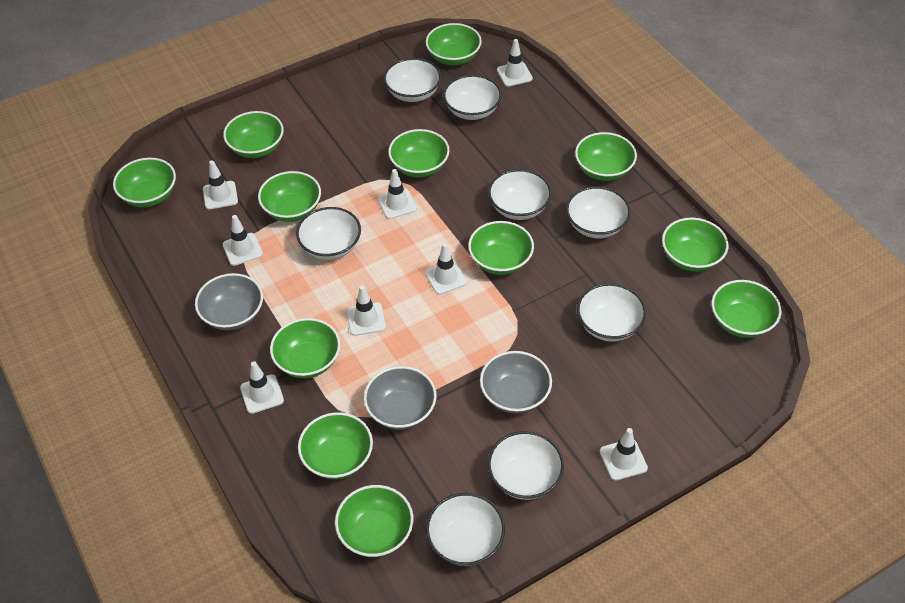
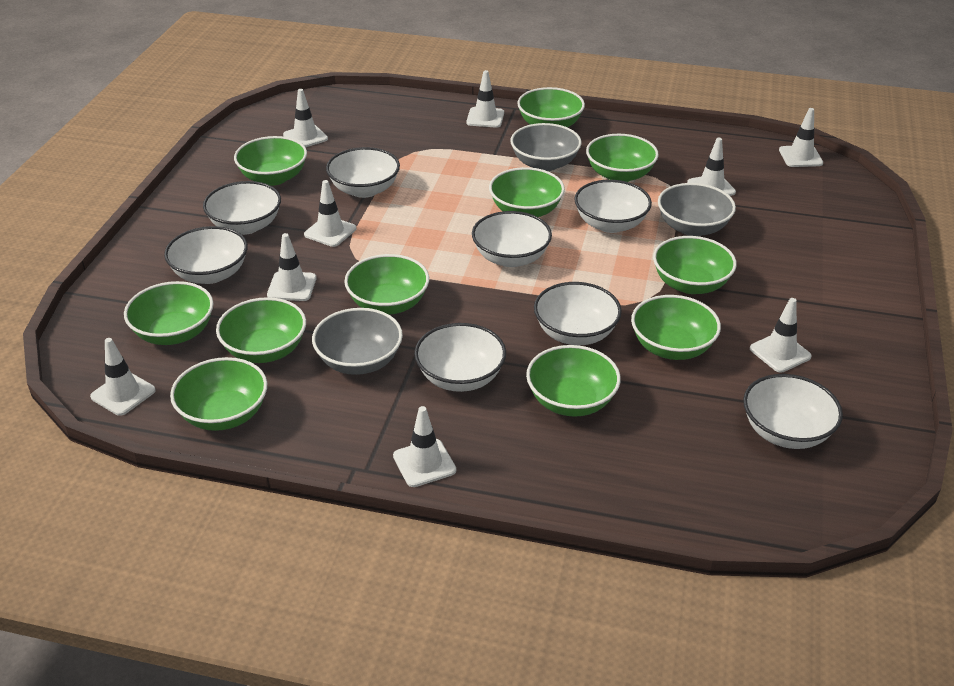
green bowl: [113,158,176,207] [223,111,284,158] [258,171,321,222] [270,318,340,378] [298,412,373,479] [335,485,414,557] [388,129,449,178] [426,23,482,65] [468,221,534,275] [575,132,637,181] [662,218,728,272] [712,280,782,338] = 12 -> [124,281,214,345] [170,357,267,431] [216,297,306,363] [234,136,307,186] [344,254,429,315] [489,167,565,217] [517,87,585,127] [526,345,621,417] [586,134,659,182] [631,295,721,360] [653,236,737,294] = 11
white traffic cone: [203,160,238,209] [223,215,263,266] [240,361,284,414] [347,285,386,336] [378,169,417,219] [425,243,467,295] [497,39,533,87] [599,428,648,481] = 8 -> [90,338,156,416] [267,233,316,301] [283,89,328,147] [304,180,356,247] [393,406,456,487] [466,70,504,128] [687,138,736,196] [750,298,812,373] [779,108,823,167] = 9

